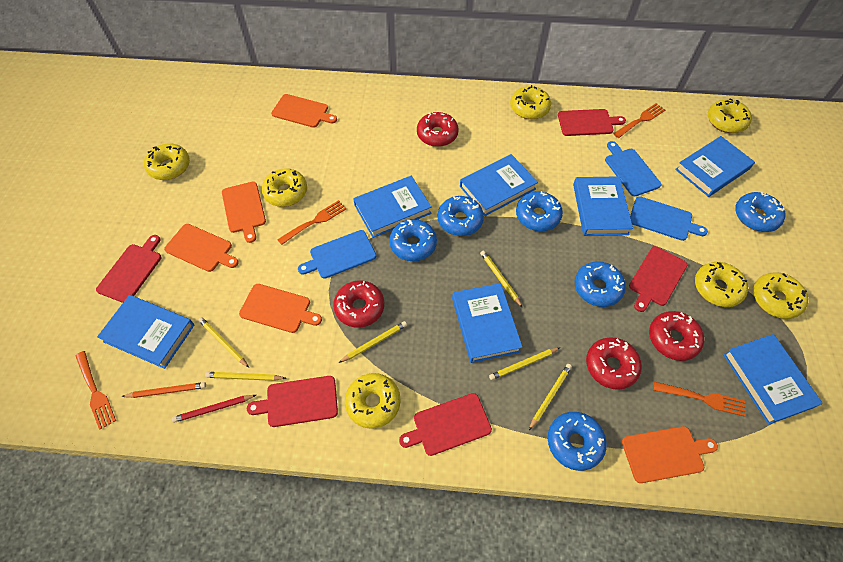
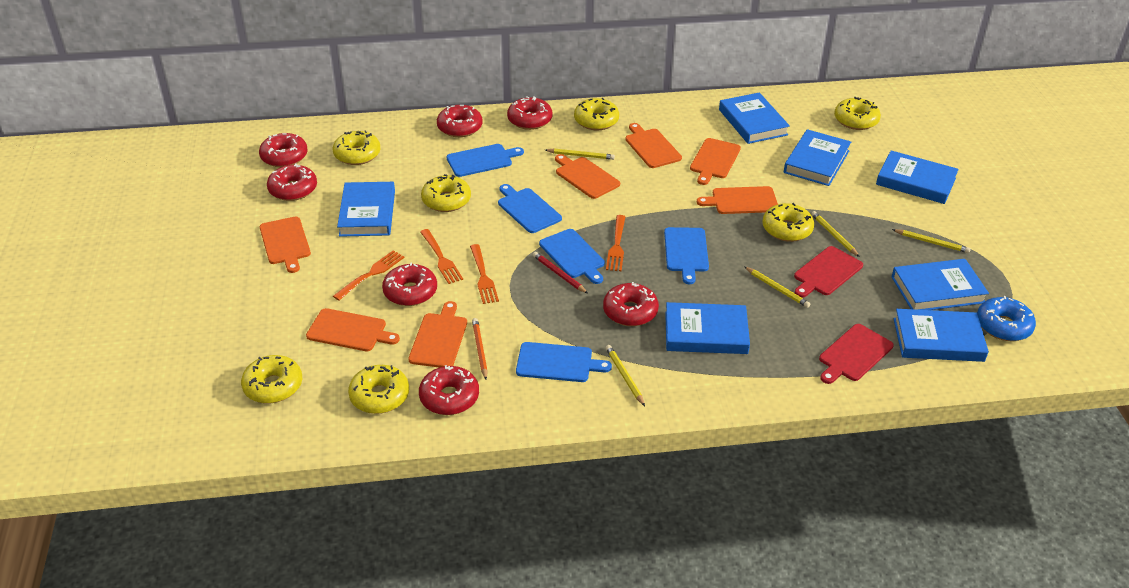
blue cutting board: [298,230,376,279] [605,141,662,196] [630,196,708,241] = 3 -> [446,144,524,177] [498,184,562,233] [516,342,612,382] [539,229,605,284] [664,227,709,284] = 5
blue donut: [389,219,437,261] [438,196,484,236] [516,191,563,231] [548,412,607,471] [575,261,626,307] [735,192,786,232] = 6 -> [977,296,1036,341] = 1
orange cutting board: [164,224,239,272] [222,182,266,243] [239,284,322,333] [271,94,337,128] [622,426,718,483] = 5 -> [260,217,311,273] [306,308,400,351] [408,301,467,367] [555,154,620,199] [625,123,682,168] [690,138,741,185] [697,186,778,214] = 7
red cutting board: [96,235,162,303] [247,376,338,427] [399,393,492,456] [558,109,626,136] [629,246,687,312] = 5 -> [794,246,863,298] [819,324,894,384] = 2
red donut: [333,281,384,328] [417,112,459,147] [586,337,642,390] [649,311,704,361] = 4 -> [259,133,308,167] [267,163,317,201] [382,262,437,306] [419,365,479,415] [437,105,483,137] [507,96,553,130] [603,282,659,326] = 7
yellow pencil: [198,317,249,368] [205,372,286,381] [338,321,407,363] [480,251,523,308] [489,348,560,380] [529,364,572,430] = 6 -> [545,148,615,160] [605,345,645,406] [745,267,810,308] [811,211,860,257] [892,229,971,253] = 5

